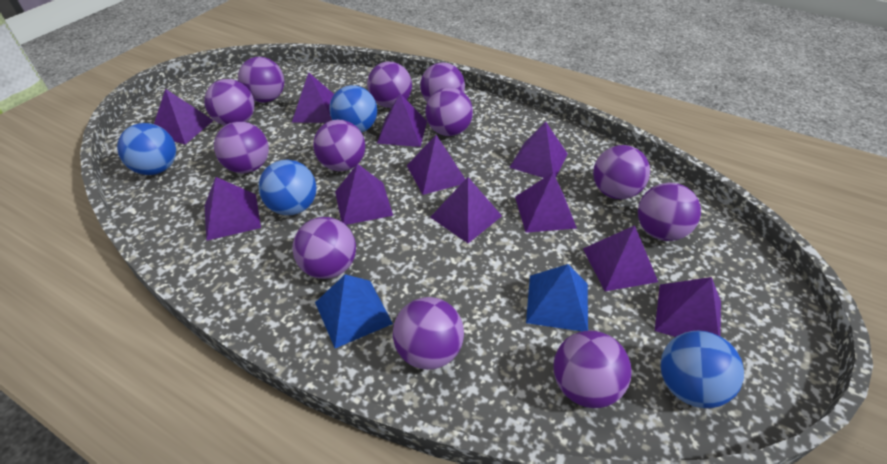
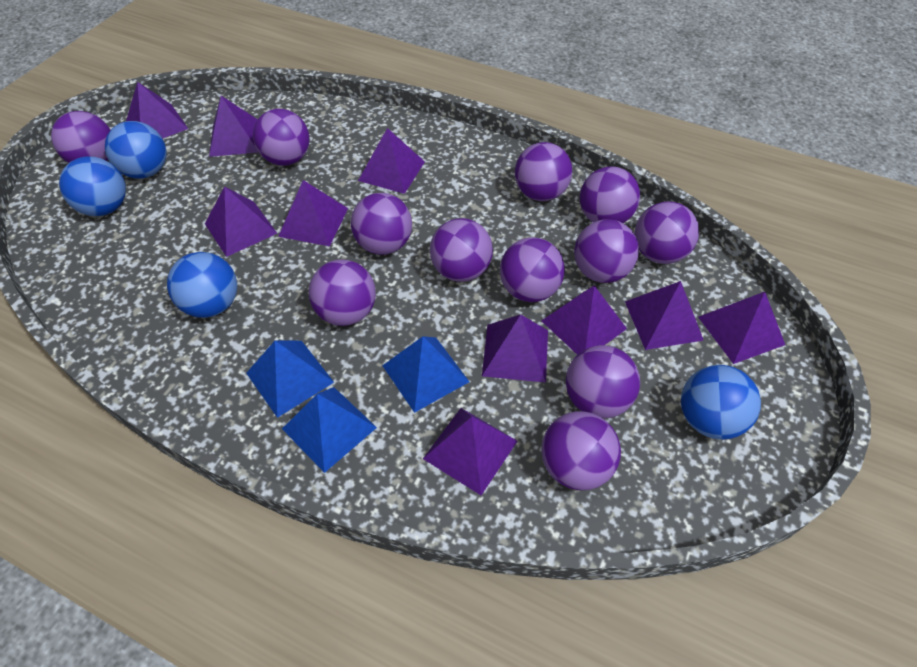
blue pyramid: [315,274,393,348] [526,264,588,331] = 2 -> [246,340,334,418] [282,387,377,473] [382,336,469,413] = 3
purple pyramid: [154,89,214,144] [205,177,261,241] [292,73,334,123] [335,164,393,225] [377,94,427,147] [407,135,465,195] [430,177,502,243] [509,121,568,178] [515,173,577,233] [583,225,658,291] [655,277,721,337] = 11 -> [126,82,188,139] [205,186,278,257] [209,96,258,157] [278,180,348,246] [358,128,425,194] [423,408,517,495] [482,315,548,383] [541,285,627,355] [625,281,704,350] [698,292,785,364] = 10

